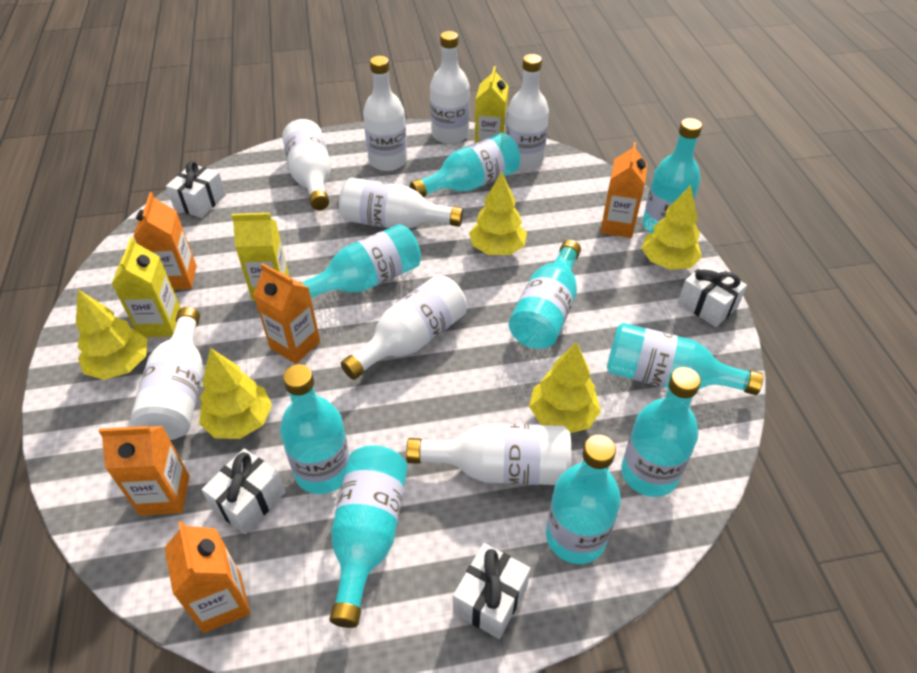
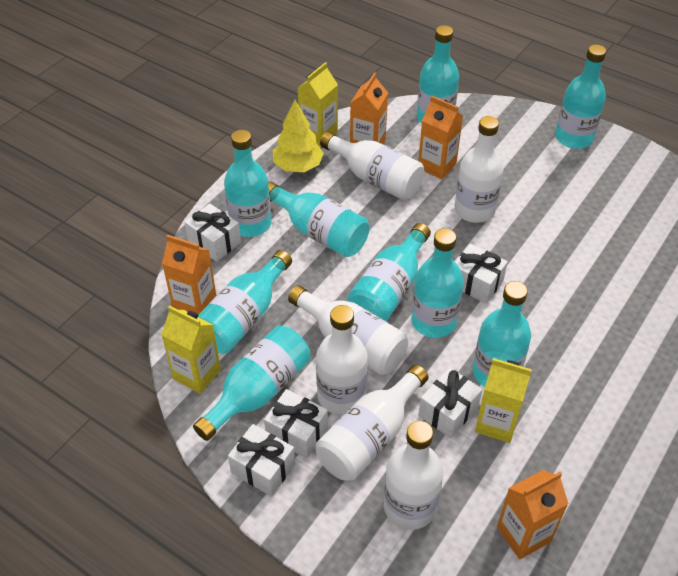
orange carton: [98,426,190,515] [133,192,197,290] [165,521,250,633] [253,263,320,364] [601,142,647,238] = 5 -> [162,235,216,315] [350,72,388,144] [418,96,463,179] [497,470,569,559] = 4
white bottle: [130,307,203,440] [282,119,331,210] [339,177,463,228] [341,275,467,380] [363,56,407,171] [406,424,571,485] [430,31,470,144] [506,54,549,169] = 8 -> [288,285,408,375] [316,305,368,415] [316,365,429,481] [320,131,425,200] [384,421,443,530] [454,116,504,223] = 6
white gift: [166,161,226,218] [201,448,286,534] [453,543,531,639] [678,262,747,327] = 4 -> [185,204,241,262] [228,424,295,497] [264,389,328,459] [419,367,482,438] [455,243,508,304] = 5
yellow tree: [76,290,148,380] [199,348,272,439] [469,172,527,255] [529,342,601,433] [641,185,702,270] = 5 -> [273,100,324,172] = 1

